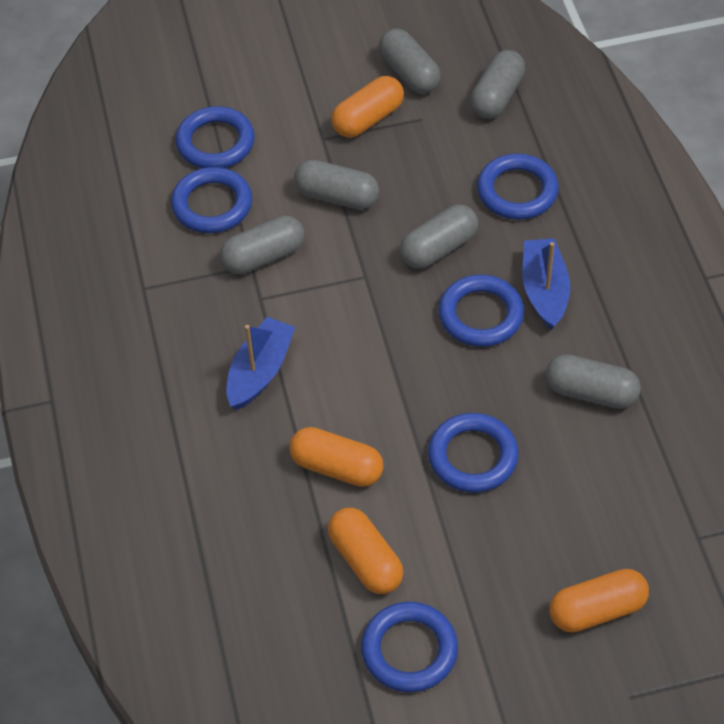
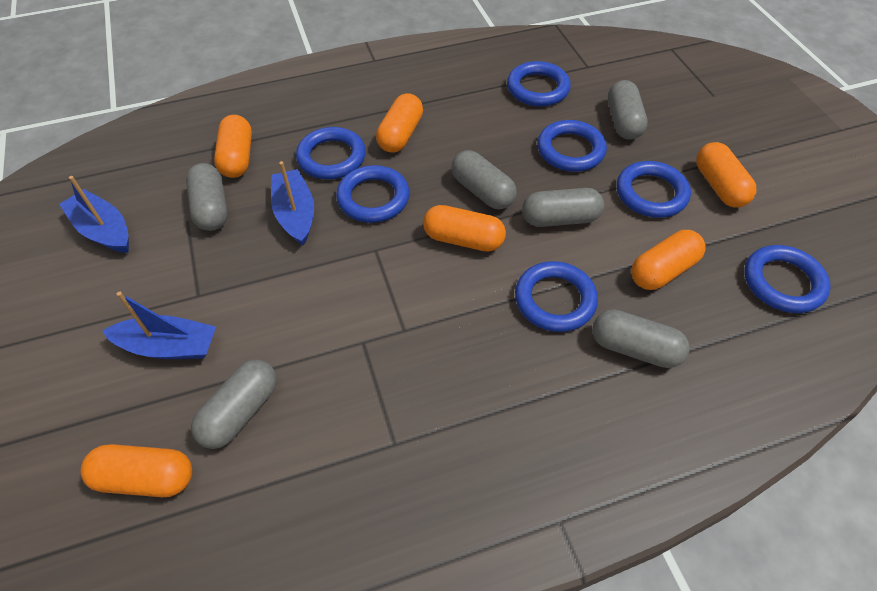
blue boat: [226,317,295,410] [522,238,570,330] = 2 -> [59,176,129,253] [102,292,216,359] [271,161,314,246] = 3
blue ring: [171,167,252,233] [175,106,255,168] [361,602,458,692] [428,413,519,493] [438,274,524,347] [477,153,559,220] = 6 -> [296,127,366,179] [336,165,410,223] [507,61,571,107] [515,261,598,332] [537,120,607,172] [617,161,691,218] [744,245,831,313] = 7
orange capsule: [289,427,383,487] [328,508,403,594] [331,76,404,138] [549,569,649,632] = 4 -> [80,444,192,497] [214,115,252,178] [376,93,423,153] [423,205,506,252] [631,230,706,290] [696,142,757,207] = 6

